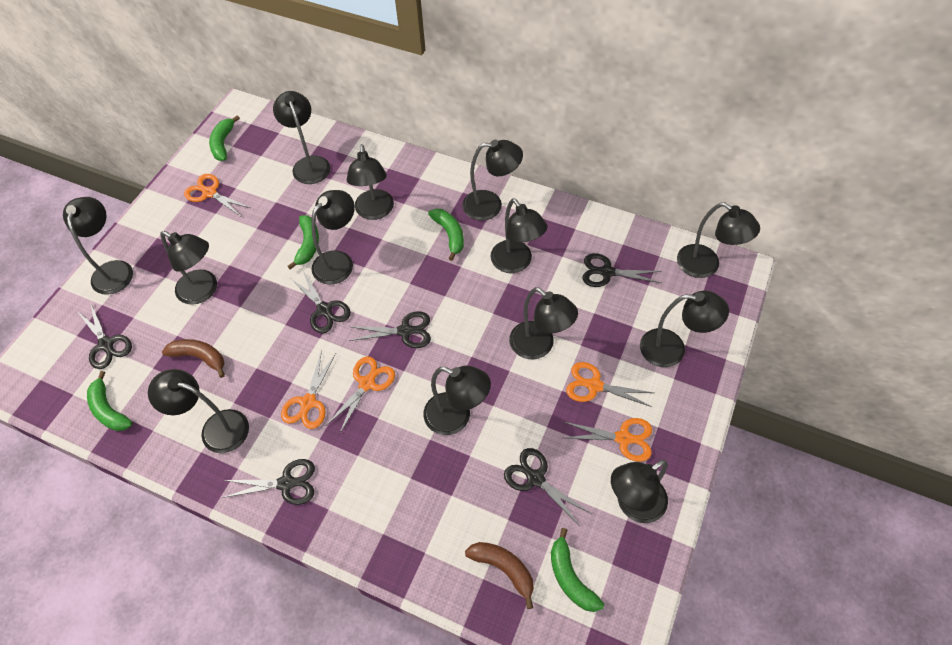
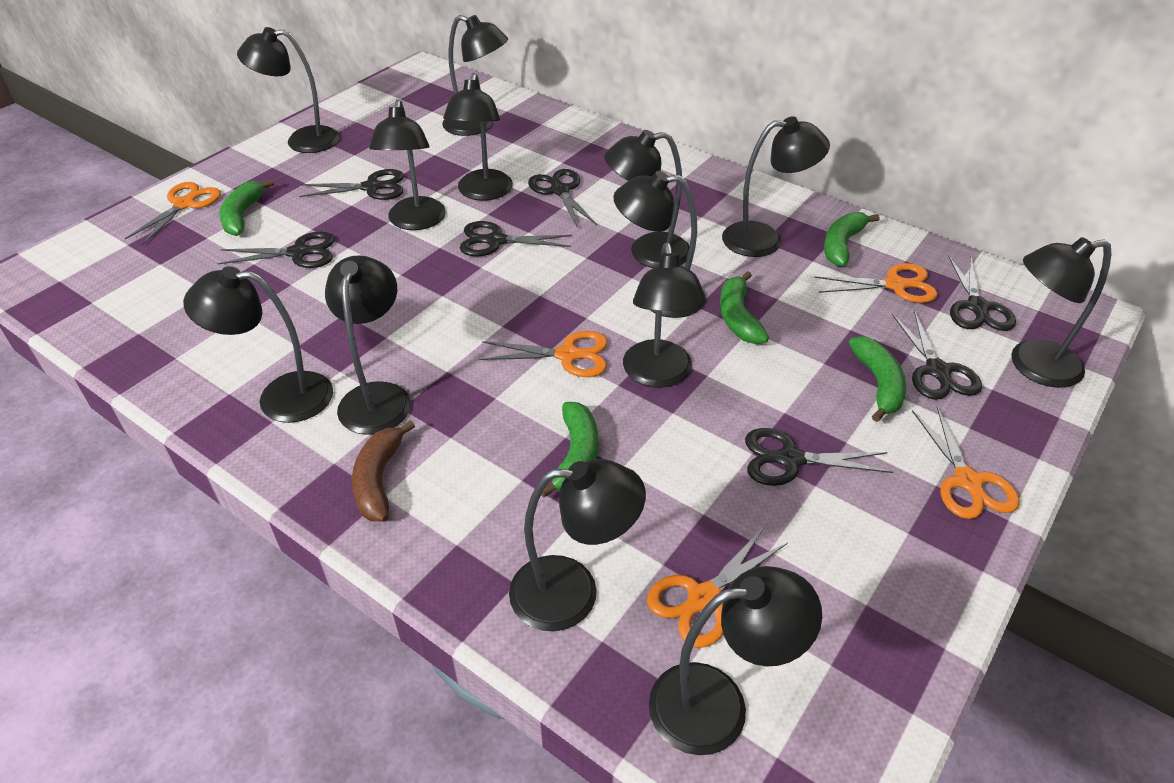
black scissors: [77,304,132,369] [222,459,315,505] [290,271,351,333] [349,311,431,348] [504,448,590,526] [582,253,662,287] = 6 -> [218,232,335,268] [299,169,404,200] [460,221,572,257] [528,169,597,228] [745,428,893,486] [892,310,982,400] [948,256,1016,331] = 7
brown banana: [162,339,225,378] [465,542,534,609] = 2 -> [352,420,415,521] = 1

